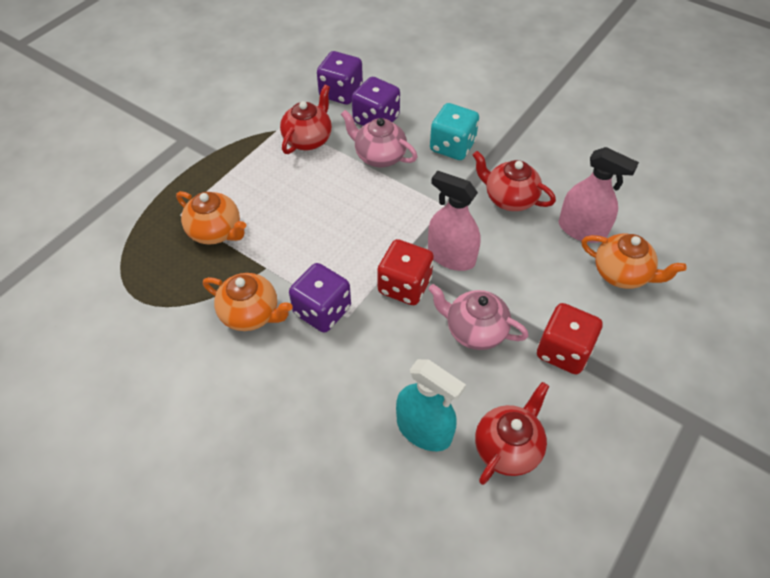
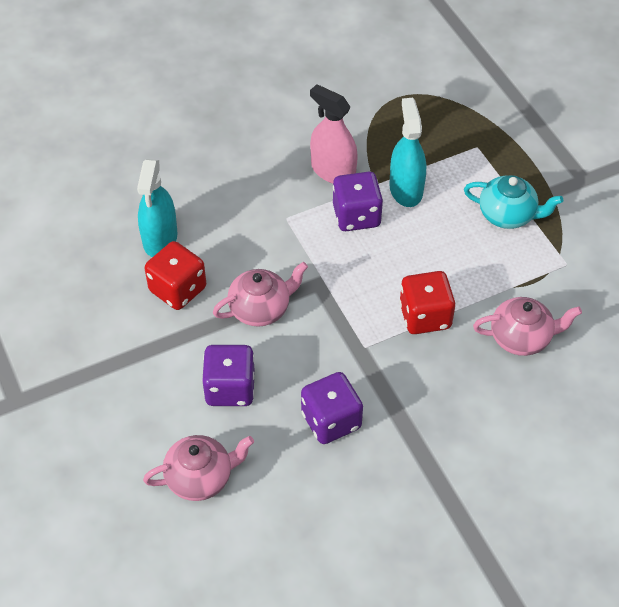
orange teapot: [176,191,246,245] [203,273,292,331] [581,233,687,289] = 3 -> none = 0
pink spray bottle: [428,171,480,271] [559,147,639,243] = 2 -> [310,84,358,184] = 1
pink teapot: [341,110,417,167] [428,284,529,350] = 2 -> [143,435,254,501] [213,262,308,327] [473,297,582,356] = 3
red teapot: [280,85,332,154] [473,151,556,211] [475,382,549,485] = 3 -> none = 0
turquoise dice: [430,103,479,160] = 1 -> none = 0
turquoise spray bottle: [396,359,466,451] = 1 -> [137,159,177,257] [389,98,426,207] = 2
turquoise teapot: none = 0 -> [464,175,563,229] = 1

